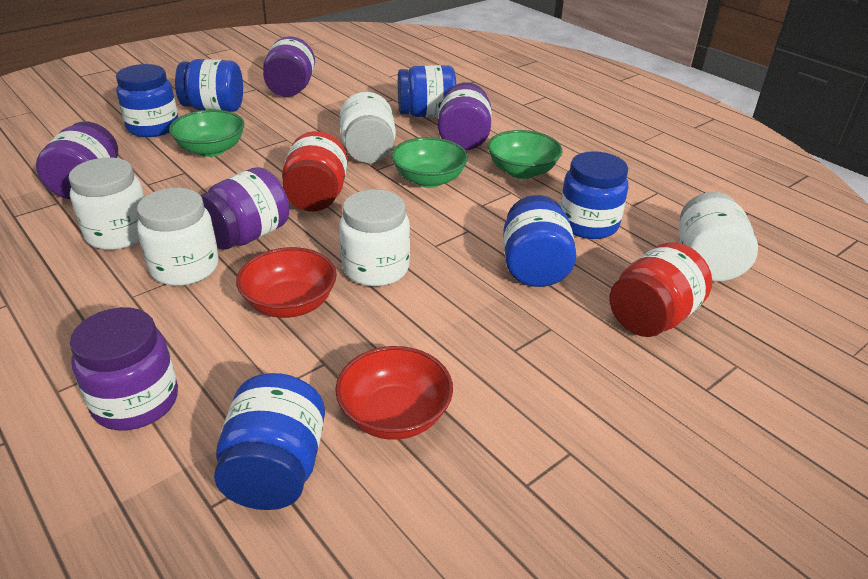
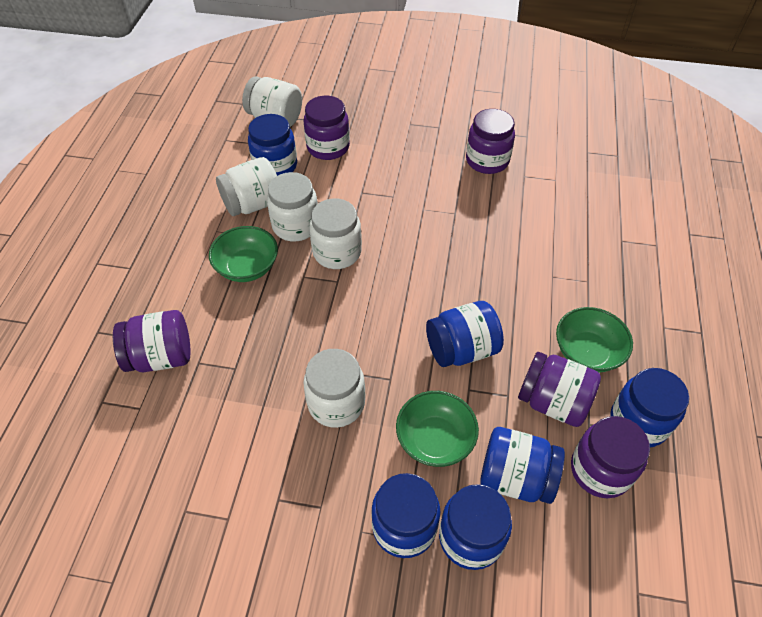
red bowl: [236,247,337,318] [335,346,453,440] = 2 -> none = 0
red jar: [282,131,348,211] [609,242,712,337] = 2 -> none = 0

